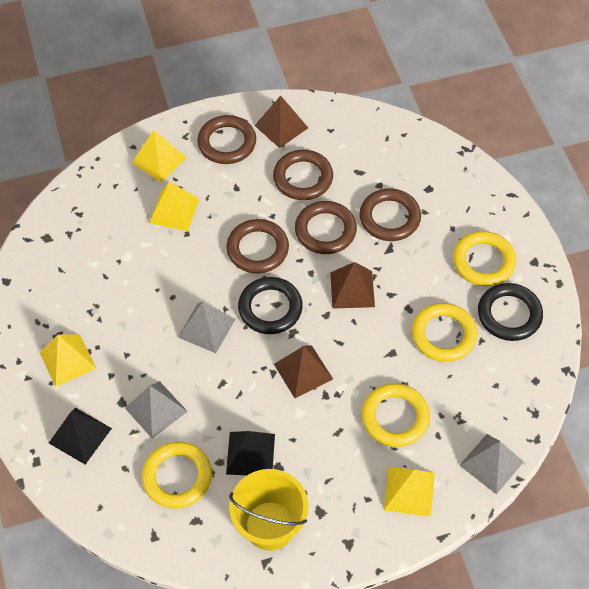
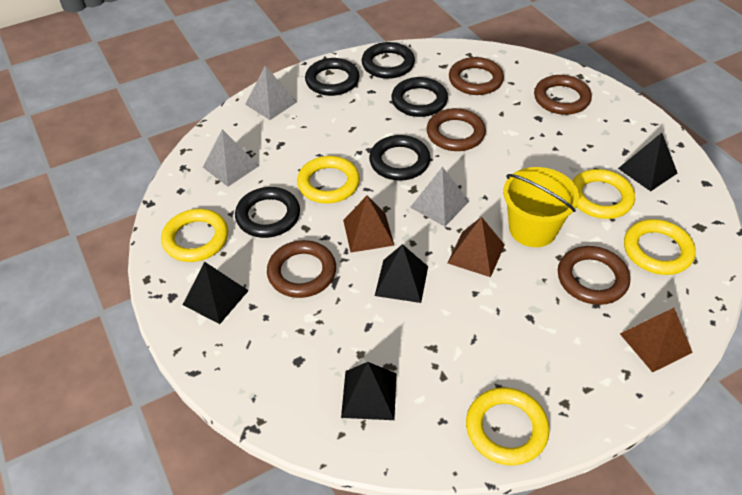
black pyramid: [49,408,112,464] [226,431,275,475] = 2 -> [183,262,249,324] [341,362,396,420] [375,244,428,303] [618,133,677,191] = 4
black ring: [238,277,303,334] [478,283,543,341] = 2 -> [235,187,300,238] [305,58,359,96] [362,42,415,79] [369,135,431,181] [392,77,448,117] = 5
yellow pyramid: [39,335,96,387] [132,130,187,182] [149,181,199,231] [384,467,435,517] = 4 -> none = 0
yellow ring: [142,442,212,509] [362,383,430,447] [412,303,477,362] [453,231,516,286] = 4 -> [161,209,228,262] [297,156,360,203] [466,387,550,465] [572,169,635,219] [624,219,696,275] = 5

